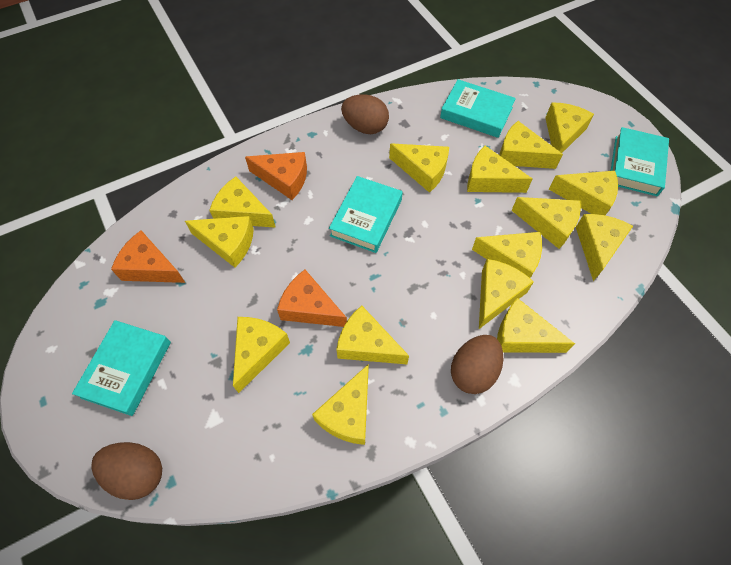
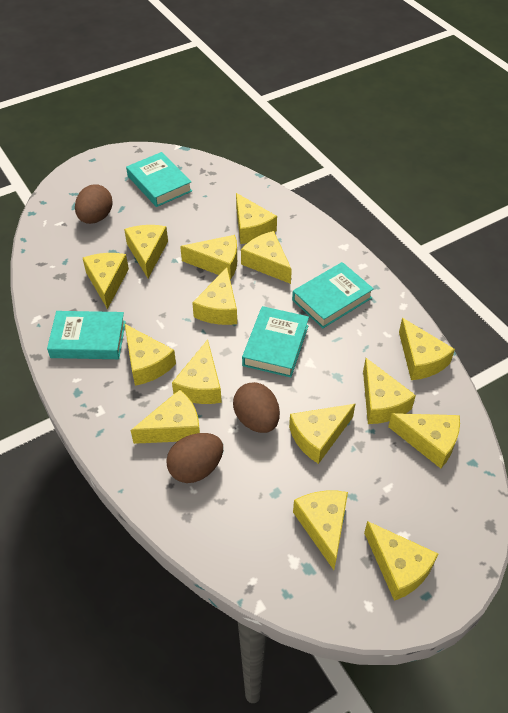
orange cheese: [111,230,186,283] [245,152,307,200] [277,270,347,327] = 3 -> none = 0

